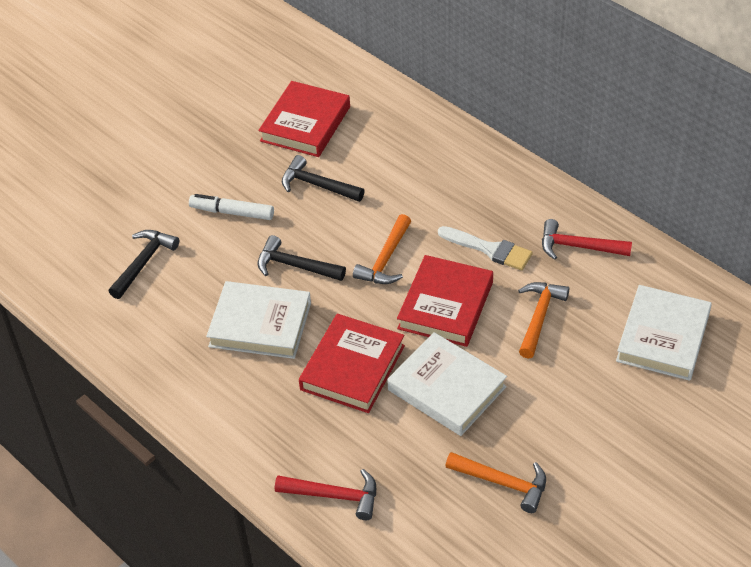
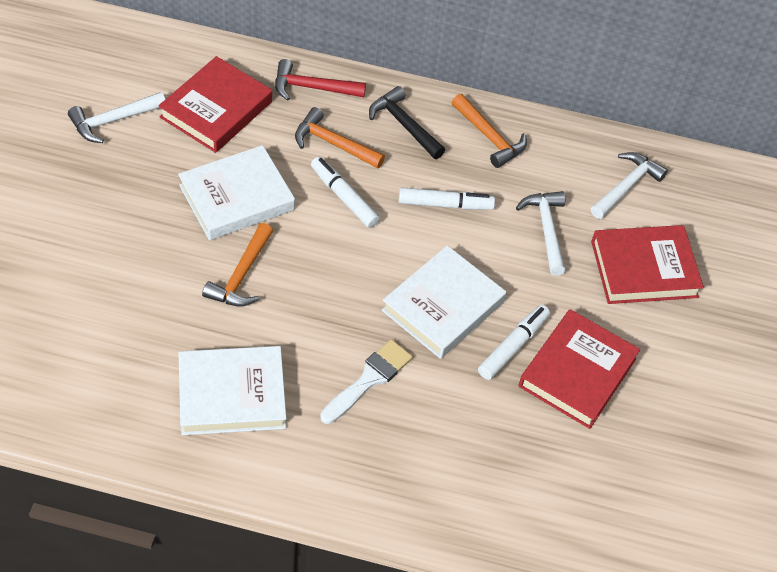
black hammer: [108,230,179,299] [258,235,346,281] [282,155,365,202] = 3 -> [369,86,445,159] = 1
red hammer: [275,469,376,520] [542,219,632,260] = 2 -> [275,59,366,101] = 1
white hammer: none = 0 -> [68,92,165,143] [516,191,566,276] [591,152,668,219] = 3
white marker: [189,194,274,220] = 1 -> [311,157,380,228] [399,187,495,210] [478,305,550,380] = 3

